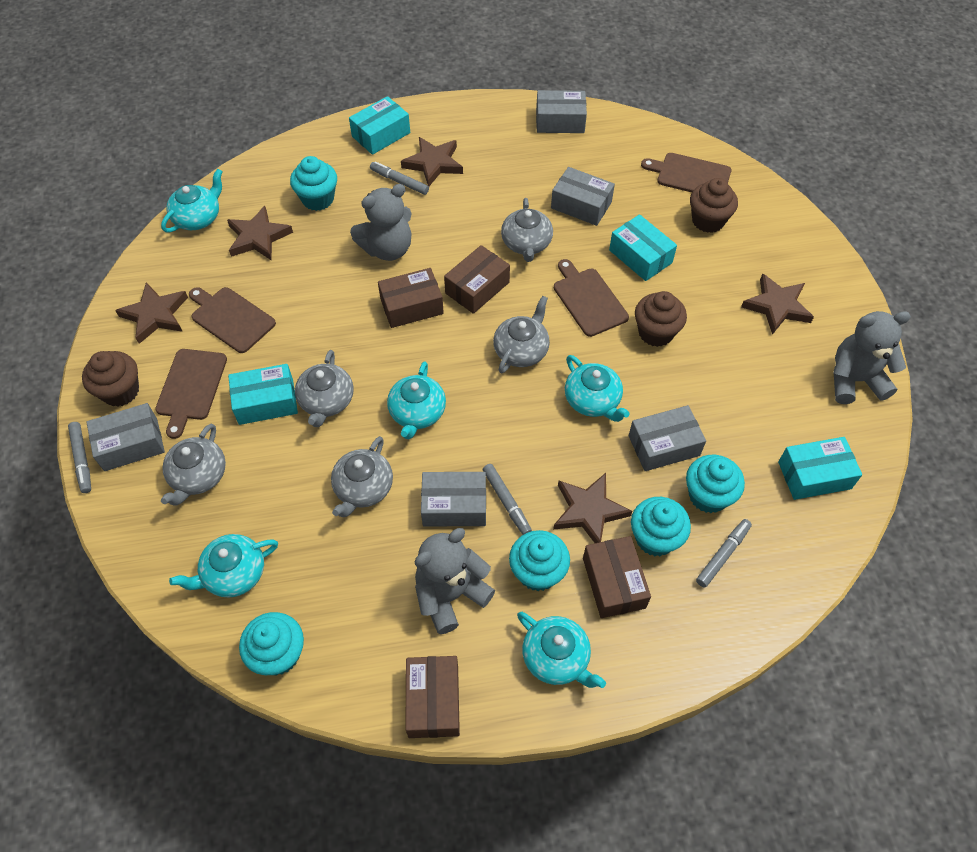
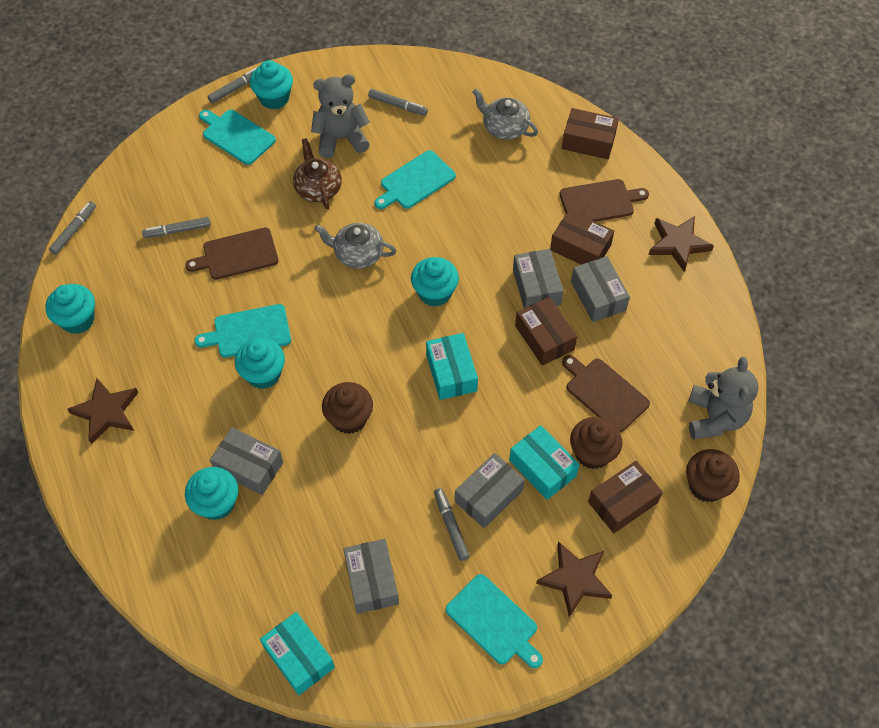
brown cutting board: [155,349,227,439] [189,287,276,353] [554,259,629,337] [641,153,731,192] = 4 -> [185,227,279,280] [559,179,649,222] [562,355,650,433] = 3
brown star: [115,282,188,344] [227,206,293,261] [401,137,463,186] [553,473,632,543] [741,274,814,335] = 5 -> [67,378,139,444] [536,541,613,617] [649,216,714,272] = 3
brown teapot: none = 0 -> [293,138,342,209] = 1
grey marker: [68,422,91,493] [370,161,429,195] [482,464,532,535] [696,519,752,588] = 4 -> [49,201,96,255] [142,217,211,238] [208,67,257,103] [368,89,428,116] [434,488,470,561] = 5
grey teapot: [161,424,226,505] [295,350,354,427] [331,436,393,517] [493,296,550,373] [501,198,553,262] = 5 -> [314,223,396,269] [472,89,538,140] = 2
grey teddy bear: [350,184,412,261] [415,528,495,634] [833,311,911,404] = 3 -> [311,74,370,158] [688,357,758,440] = 2
turquoise box: [228,364,298,425] [349,96,410,155] [609,214,677,281] [778,437,862,500] = 4 -> [260,612,335,695] [426,333,478,400] [509,425,580,500] = 3
turquoise cutting board: none = 0 -> [194,304,291,358] [199,110,276,165] [374,150,456,209] [445,574,543,668] = 4
turquoise teapot: [161,169,223,233] [169,534,278,598] [387,361,446,439] [517,612,606,688] [565,355,630,422] = 5 -> none = 0

